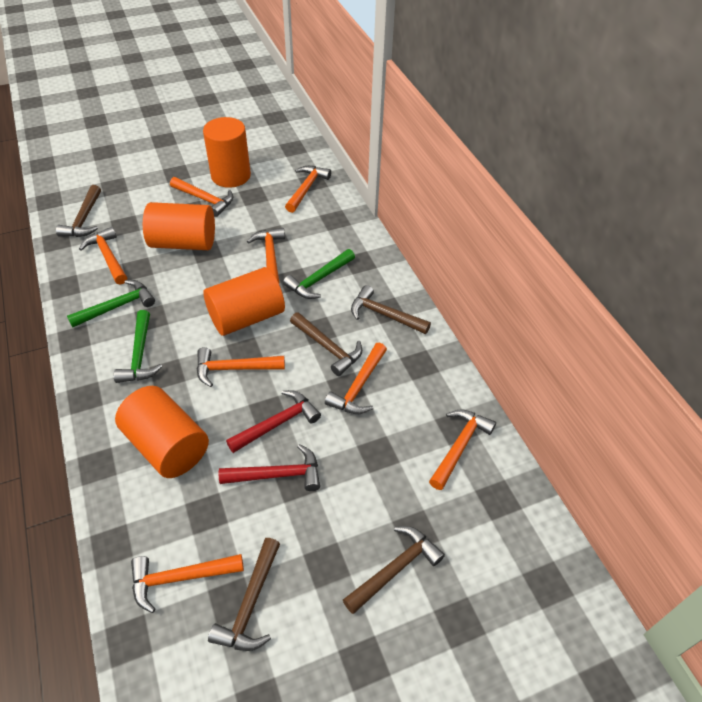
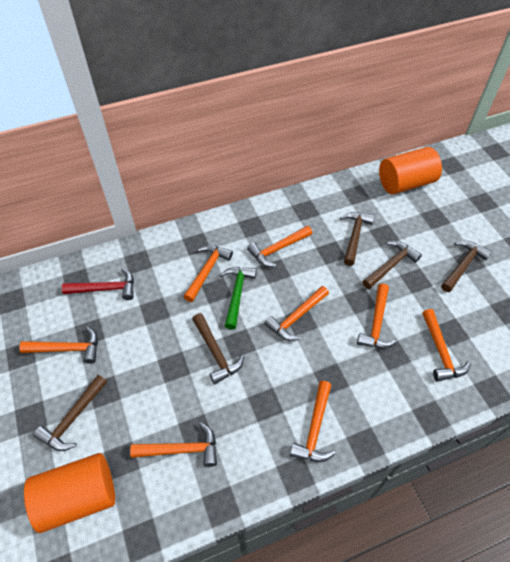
green hammer: [67,280,155,327] [114,310,163,383] [283,249,355,299] = 3 -> [220,267,257,330] = 1
orange cylinder: [115,386,209,478] [143,202,215,250] [203,117,251,188] [203,267,285,336] = 4 -> [24,453,115,533] [379,147,442,194] = 2
red hammer: [219,444,320,491] [226,390,321,453] = 2 -> [62,268,134,300] = 1

